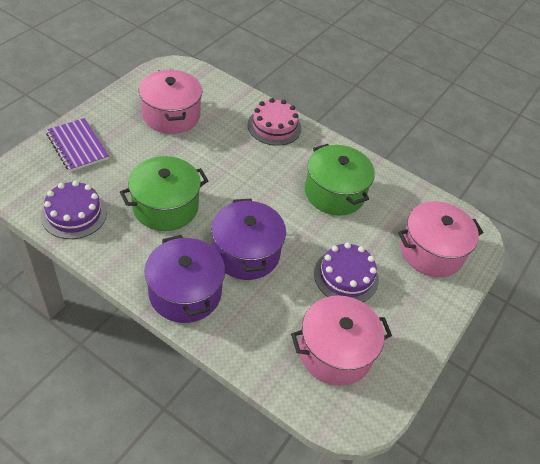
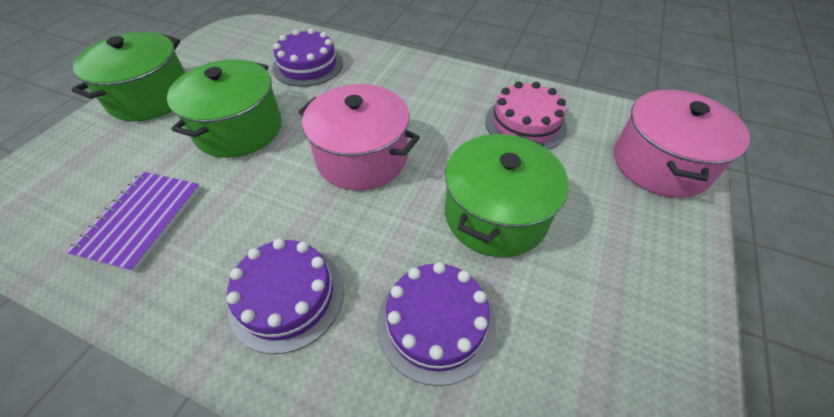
green pot: [120,156,208,231] [305,144,375,216] = 2 -> [72,32,186,122] [167,59,282,158] [445,134,569,257] = 3
pink pot: [139,69,202,134] [291,296,392,386] [398,201,483,277] = 3 -> [298,84,420,190] [614,90,750,198] = 2
purple cake: [41,181,107,239] [314,242,379,302] = 2 -> [227,239,344,354] [272,28,343,87] [377,262,496,386] = 3
purple pot: [144,235,225,323] [211,199,286,280] = 2 -> none = 0

